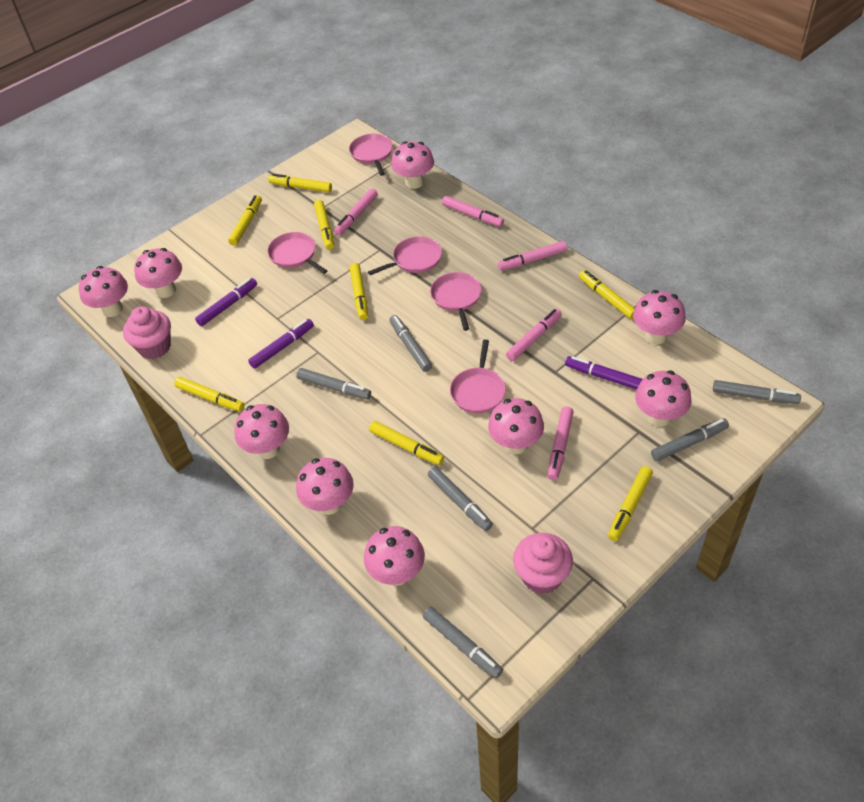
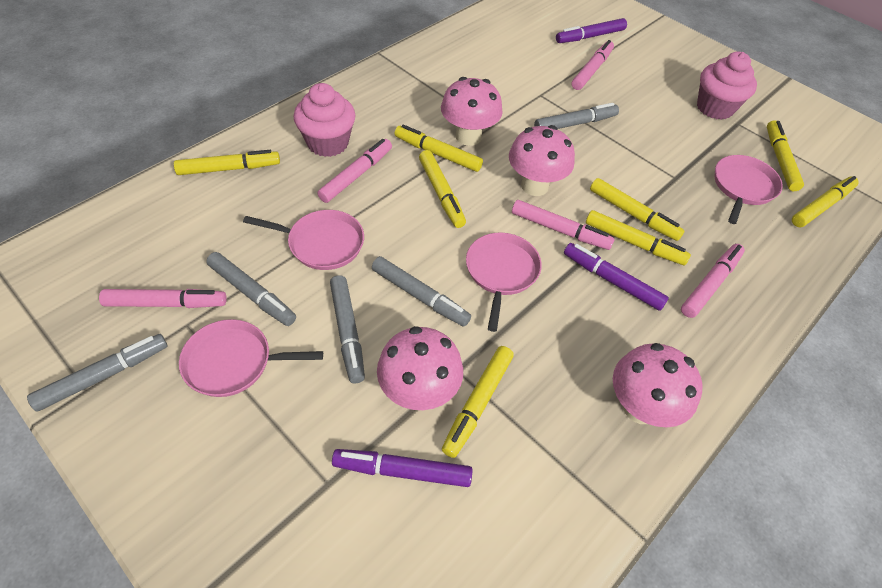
grey marker: [296,368,371,400] [389,315,432,372] [423,607,503,678] [428,467,493,531] [651,418,729,461] [713,380,801,404] = 6 -> [27,334,167,412] [206,252,296,326] [330,275,365,383] [372,256,471,327] [534,103,619,129] = 5
pink mushroom: [79,266,128,317] [134,248,182,298] [234,404,289,459] [296,458,354,515] [364,526,425,586] [391,141,434,189] [488,398,544,454] [633,290,686,345] [635,370,692,427] = 9 -> [377,326,463,410] [441,77,503,146] [509,125,575,196] [613,343,703,427] = 4
pink pan: [267,232,328,274] [349,134,393,176] [368,236,442,275] [430,272,481,331] [450,339,506,413] = 5 -> [179,319,323,397] [243,210,364,270] [466,233,542,332] [715,155,783,224] = 4

